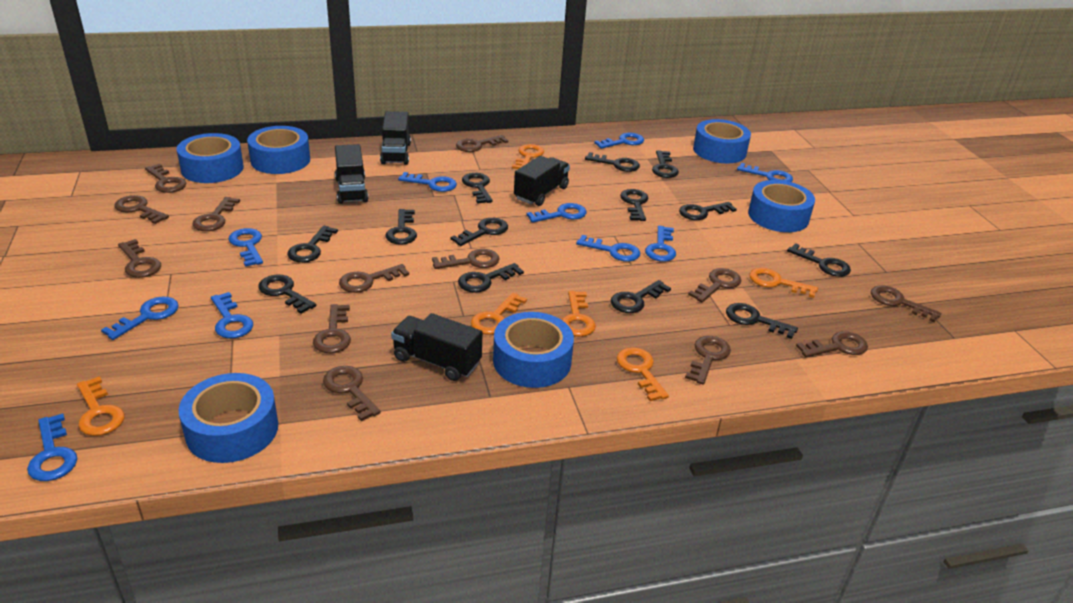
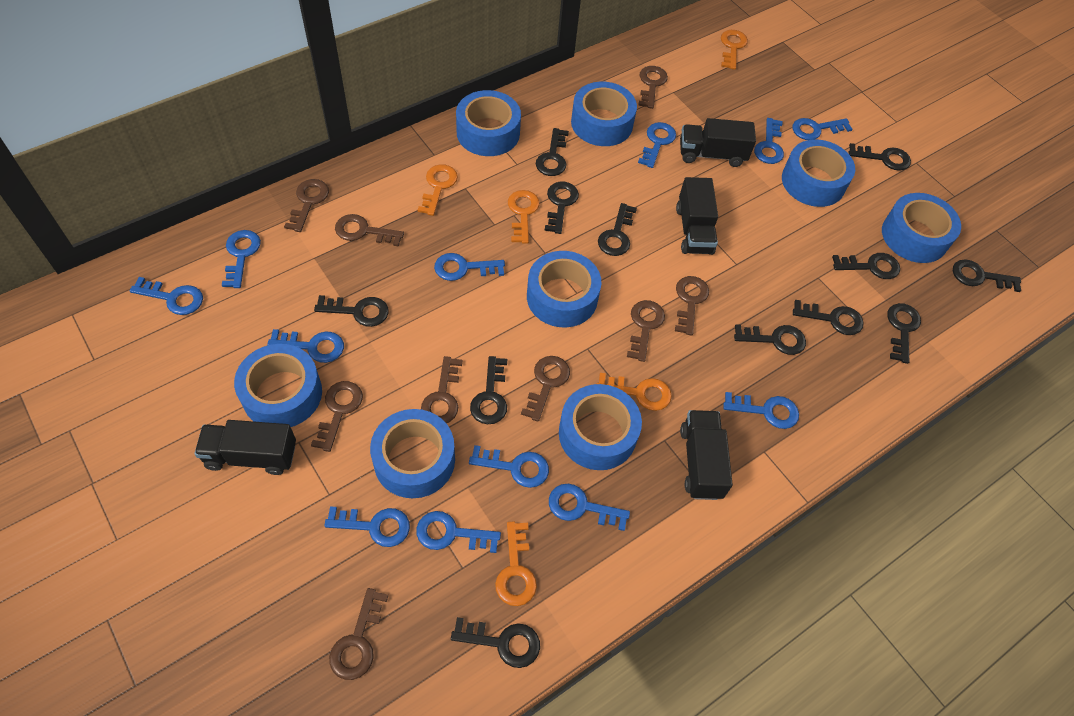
black key: [258,275,316,314] [287,226,338,263] [385,209,417,245] [450,218,508,246] [458,263,524,293] [462,173,493,203] [585,152,640,172] [611,280,671,313] [620,189,648,221] [652,150,679,178] [679,202,737,220] [726,303,798,339] [787,243,851,277] = 13 -> [314,295,389,327] [451,617,540,668] [470,356,507,424] [536,128,569,176] [545,182,579,234] [598,203,637,256] [734,324,806,355] [793,300,864,335] [832,253,900,279] [849,143,911,171] [887,303,921,364] [953,259,1021,292] = 12
blue key: [27,414,78,481] [101,297,179,340] [211,292,253,338] [228,228,263,267] [398,172,457,192] [526,203,586,223] [576,235,640,262] [594,132,644,149] [645,226,676,262] [737,163,793,182] = 10 -> [130,277,203,315] [222,230,261,288] [267,329,344,363] [324,506,410,547] [416,511,501,553] [434,253,505,281] [469,445,549,488] [549,484,630,531] [638,122,676,168] [723,392,799,429] [754,118,784,164] [792,118,852,140] = 12
blue tape: [176,133,244,183] [178,373,278,463] [247,126,310,174] [493,312,574,388] [693,119,751,163] [748,180,815,232] = 6 -> [234,344,322,427] [370,409,455,498] [456,90,521,156] [527,251,601,327] [559,384,642,470] [571,82,637,146] [782,140,855,207] [882,193,961,263] = 8
brown key: [114,195,169,224] [118,239,161,278] [145,164,186,193] [192,197,240,231] [313,304,351,353] [323,366,381,421] [339,264,409,293] [432,249,499,269] [456,135,509,152] [685,336,731,385] [688,268,742,302] [796,331,868,357] [871,285,941,323] = 13 -> [284,179,329,232] [311,381,363,452] [329,588,388,680] [335,214,404,247] [421,356,462,423] [521,356,570,422] [627,300,665,362] [638,66,668,109] [675,276,709,335] = 9
orange key: [77,376,125,436] [471,293,527,335] [512,144,544,169] [562,291,596,337] [617,347,669,401] [750,268,818,298] = 6 -> [418,164,458,216] [495,521,537,606] [508,190,540,244] [597,373,672,411] [721,30,748,70] = 5

